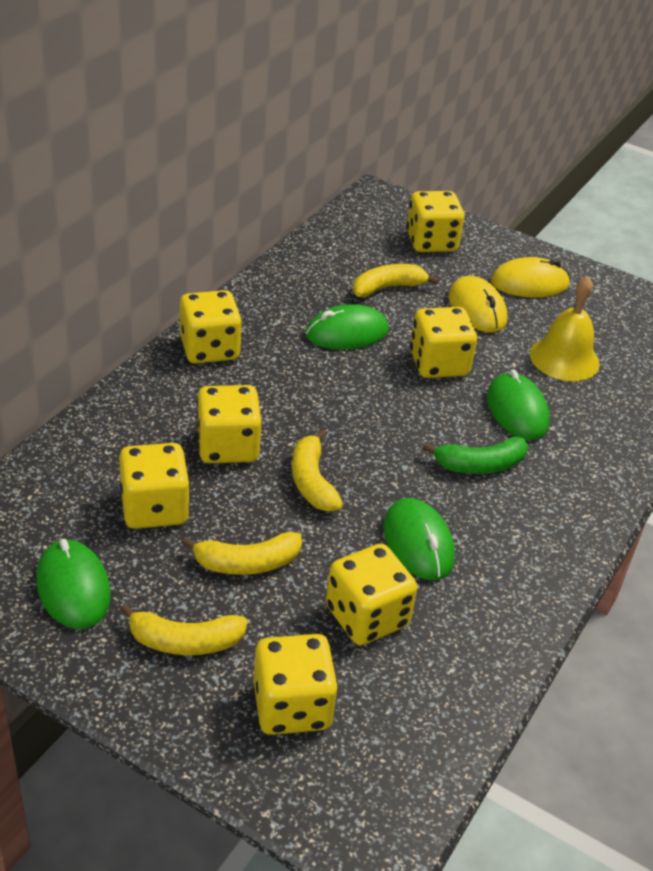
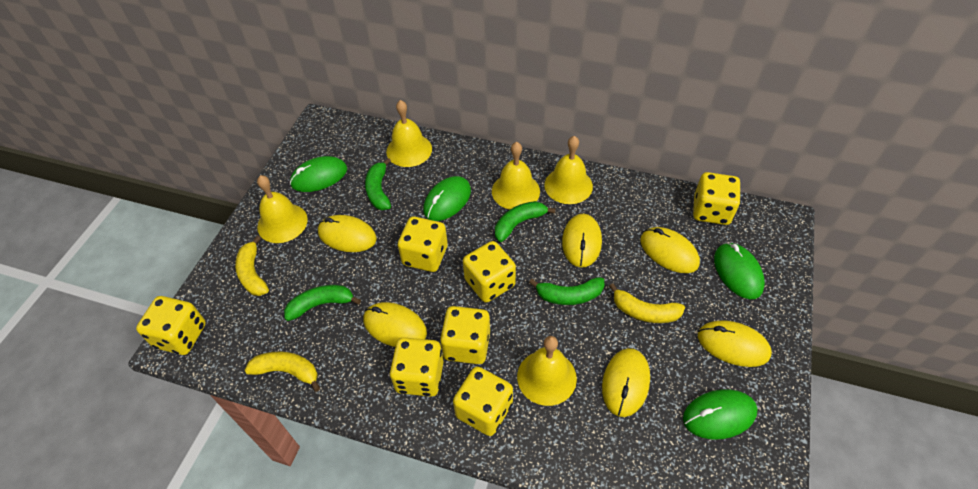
green banana: [423,437,528,474] = 1 -> [284,285,361,321] [365,158,391,210] [495,201,556,242] [529,277,605,305] = 4
yellow banana: [120,603,248,655] [182,532,302,575] [292,429,343,511] [353,264,439,297] = 4 -> [235,236,269,296] [245,351,320,392] [609,283,685,323] = 3
yellow bell: [530,276,600,381] = 1 -> [257,175,308,243] [386,100,432,167] [492,142,540,209] [517,336,577,406] [544,136,593,204] = 5
yellow mouse: [449,276,507,333] [491,257,570,298] = 2 -> [318,215,377,252] [363,302,427,347] [562,214,602,268] [602,348,650,417] [640,227,700,273] [698,320,772,367] = 6

